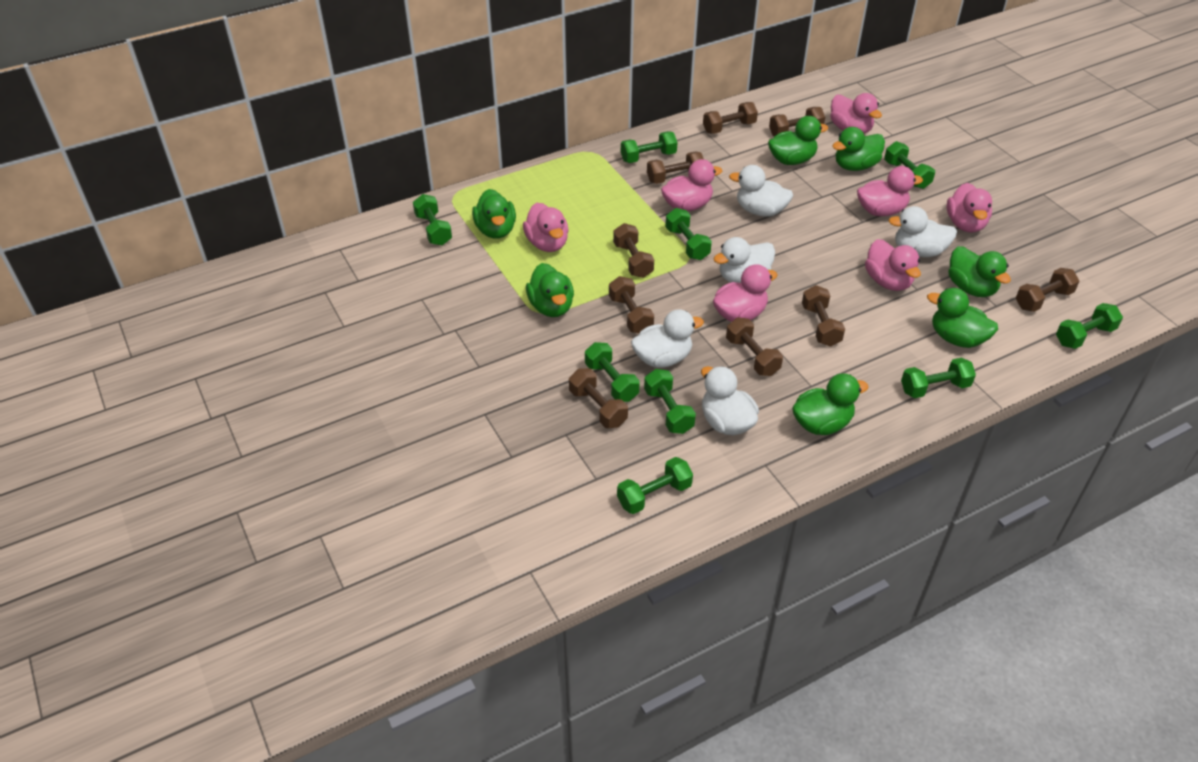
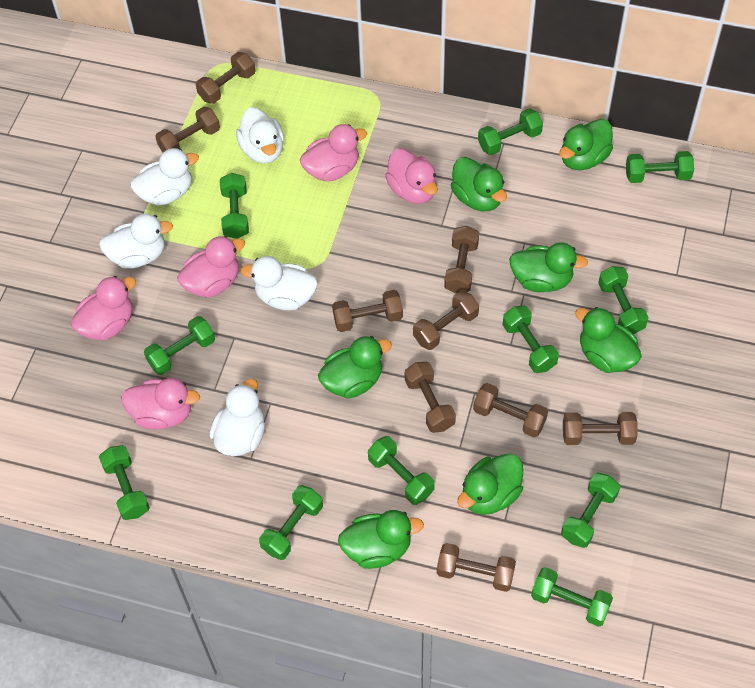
green dumbbell: [413,194,452,245] [585,342,640,402] [617,457,693,514] [621,131,678,163] [644,369,696,434] [665,208,712,260] [884,141,935,189] [901,358,976,398] [1056,303,1123,349] = 9 -> [99,445,150,520] [144,316,215,375] [220,173,249,239] [259,485,323,560] [368,436,435,505] [478,108,543,155] [503,305,559,373] [531,567,613,627] [561,473,620,548] [598,266,649,334] [626,151,694,183] = 11
pink duck: [523,203,569,252] [661,159,722,211] [713,264,777,322] [830,93,882,134] [857,166,923,216] [865,239,921,291] [947,183,992,233] = 7 -> [71,276,136,340] [121,378,200,429] [177,236,245,298] [300,124,367,181] [385,148,438,204] = 5

